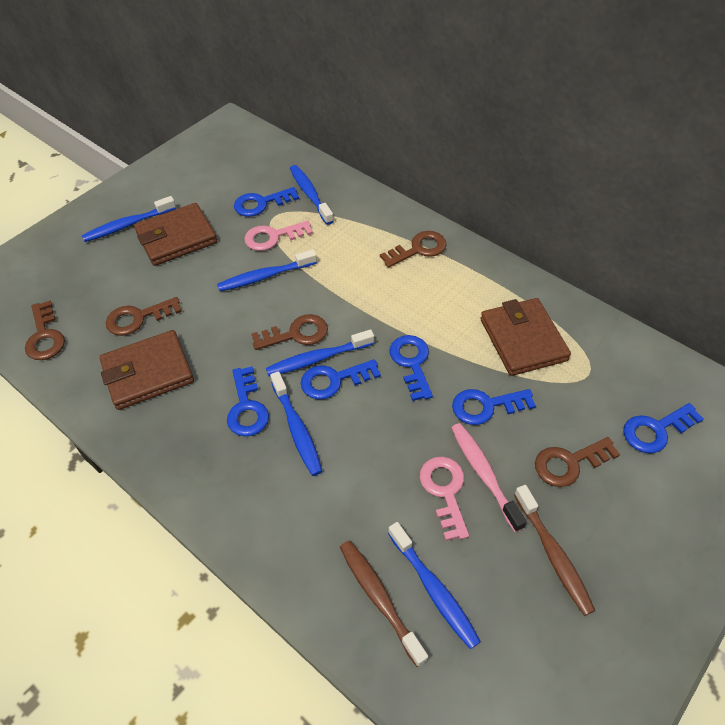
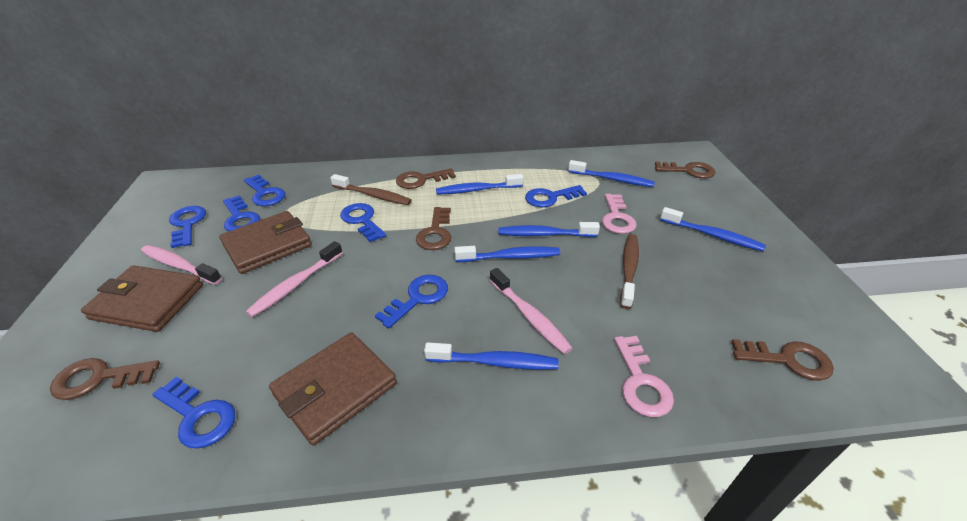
blue key: [227,366,269,436] [234,187,299,217] [301,359,381,400] [389,335,433,401] [452,389,536,425] [623,403,704,453] = 6 -> [152,377,235,449] [169,206,206,248] [223,195,260,232] [244,175,286,206] [340,203,386,242] [375,275,448,328] [525,185,587,207] = 7
pink toothbrush: [451,423,527,532] = 1 -> [141,245,222,285] [246,241,343,318] [490,268,573,354] = 3

